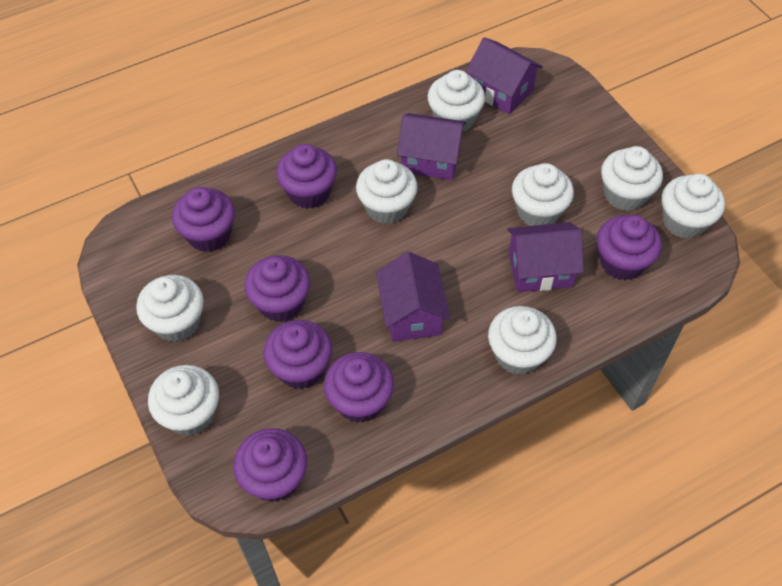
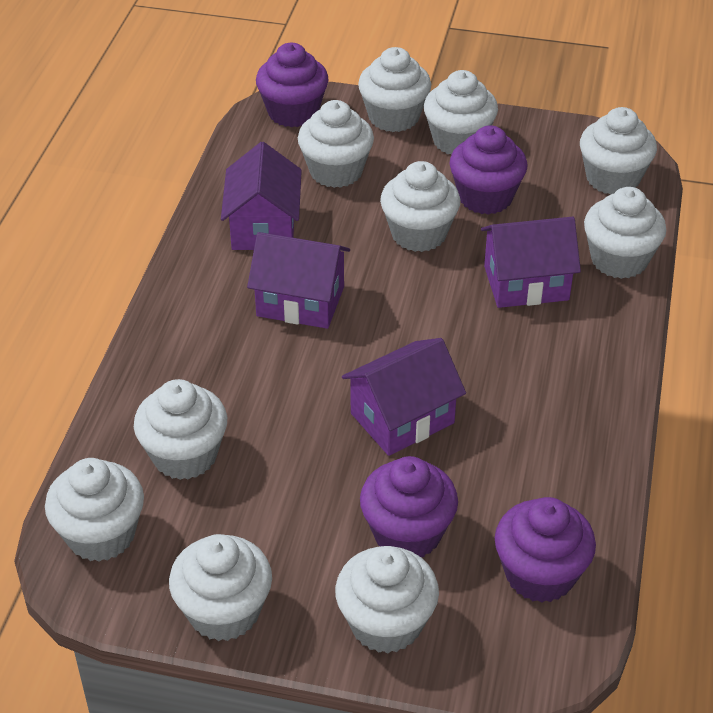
purple cupcake: [172,187,235,252] [233,428,307,502] [245,255,310,322] [263,320,332,389] [276,144,337,209] [324,352,394,423] [597,215,662,280] = 7 -> [256,43,329,127] [360,456,458,557] [449,125,527,215] [495,497,596,603] = 4
white cupcake: [136,275,204,342] [148,365,219,436] [356,159,418,224] [428,70,485,133] [488,306,557,375] [512,163,574,226] [601,146,663,211] [662,174,725,239] = 8 -> [45,458,144,562] [134,379,227,480] [169,534,272,641] [298,100,374,188] [335,546,439,653] [358,47,431,132] [380,161,460,252] [424,70,498,155] [580,107,657,195] [584,187,666,279] = 10

